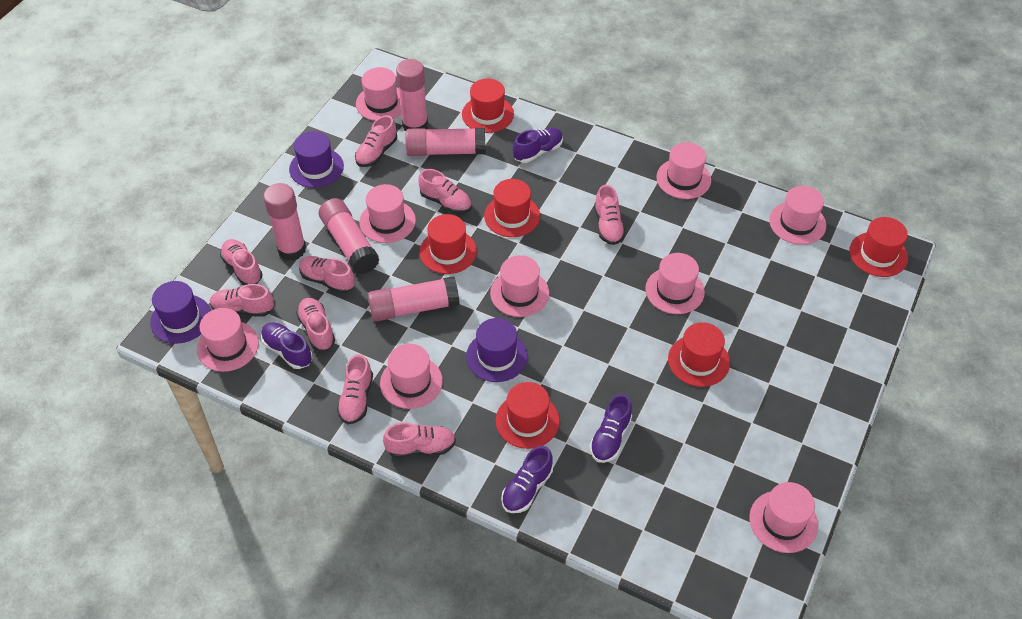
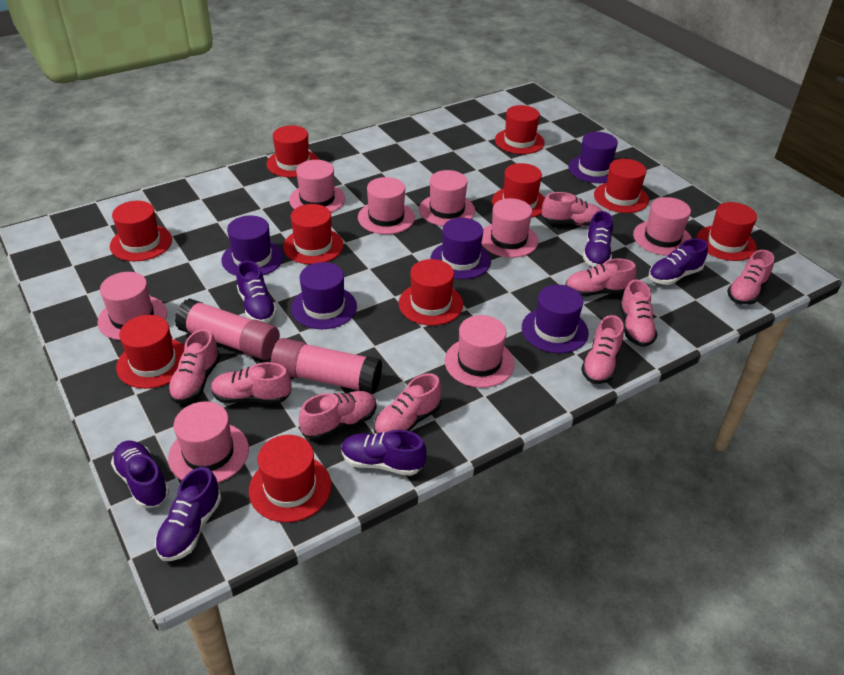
pink glue stick: [263,183,306,260] [319,198,380,274] [368,276,460,321] [396,59,428,131] [405,128,485,156] = 5 -> [175,298,280,360] [271,338,382,394] = 2
pink hat: [197,308,259,372] [356,67,402,121] [359,184,416,243] [380,344,443,409] [490,255,549,317] [645,253,705,314] [656,142,711,199] [749,482,818,553] [769,186,826,245] = 9 -> [97,272,167,340] [168,401,249,483] [289,160,345,213] [358,177,415,234] [419,170,475,226] [445,315,515,388] [482,198,538,258] [633,197,692,256] = 8
purple hat: [150,281,211,344] [289,131,344,188] [466,318,528,382] = 3 -> [221,216,284,276] [291,262,357,329] [430,218,491,279] [522,284,589,353] [568,132,618,183] = 5
purple shoe: [261,322,312,369] [501,446,553,513] [513,128,563,163] [590,394,632,463] = 4 -> [111,441,170,508] [155,467,222,561] [237,261,277,323] [341,430,427,476] [583,211,613,267] [649,239,708,285] = 6
red hat: [419,214,477,274] [462,78,514,133] [484,179,540,237] [496,382,560,449] [668,322,730,387] [850,217,908,277] = 6 -> [110,201,172,261] [116,315,185,389] [249,435,331,523] [267,125,319,177] [283,204,344,264] [399,259,463,326] [492,163,545,218] [495,105,545,154] [594,159,649,213] [697,202,757,261] = 10

